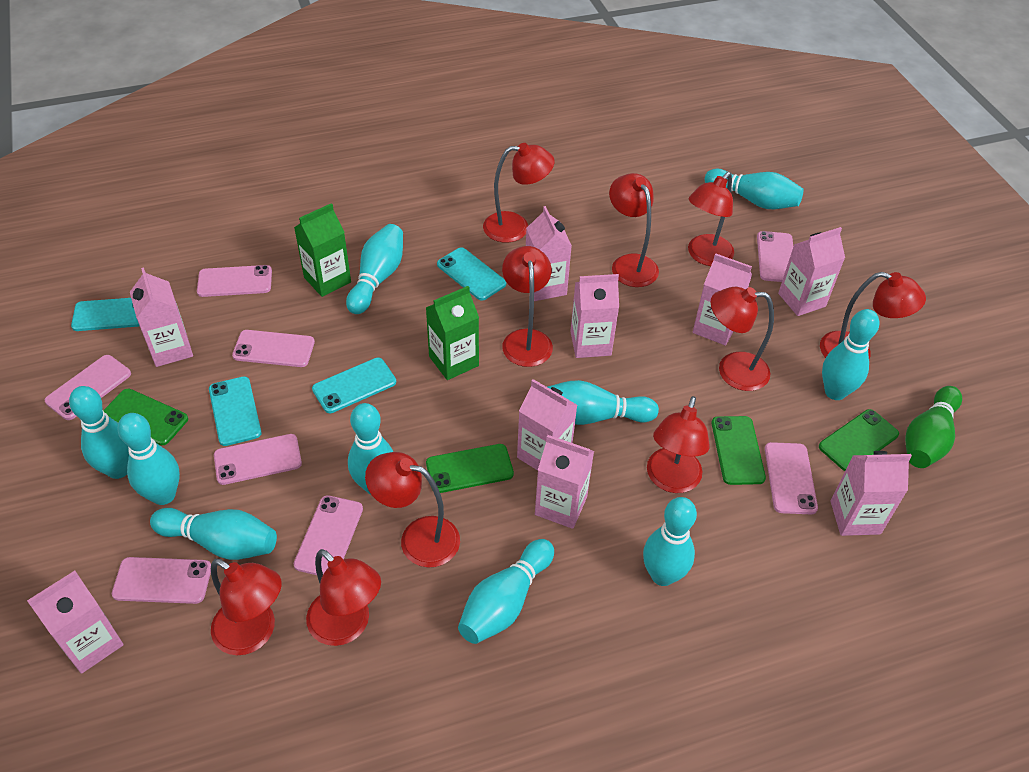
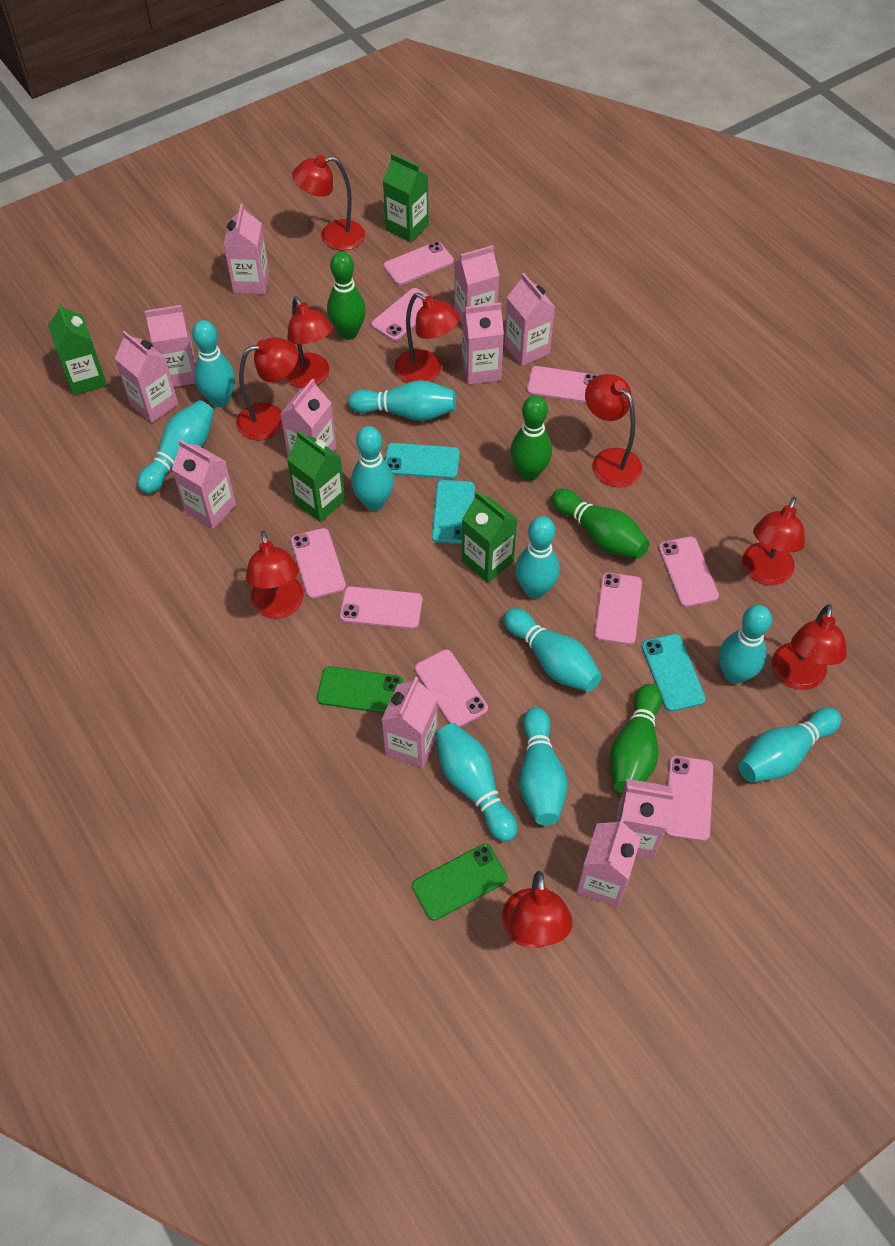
green bowling pin: [905,386,962,468] = 1 -> [327,251,366,340] [510,395,552,481] [551,489,650,559] [610,684,662,793] = 4
green carton: [294,203,351,297] [426,286,479,380] = 2 -> [48,302,107,395] [287,431,345,522] [383,153,429,242] [462,491,518,583] = 4
green phone: [103,389,188,445] [426,444,514,493] [711,416,766,485] [819,409,899,471] = 4 -> [317,666,404,713] [412,844,507,921] = 2
pink carton: [27,571,124,674] [130,267,193,367] [517,379,577,470] [526,206,572,301] [535,435,594,529] [570,274,619,358] [693,253,752,345] [778,227,845,316] [830,451,912,536] = 9 -> [115,331,178,423] [145,305,196,387] [172,440,236,529] [224,204,269,294] [280,378,336,455] [382,677,438,768] [454,245,499,323] [462,303,504,385] [505,273,555,366] [576,819,641,907] [615,779,674,858] = 11
pink phone: [45,355,131,420] [112,557,211,604] [197,265,272,297] [214,434,302,485] [232,330,315,367] [294,495,363,575] [757,231,793,282] [765,442,818,514] = 8 -> [291,528,346,599] [340,586,422,629] [371,288,436,341] [383,242,454,285] [415,649,488,727] [527,366,598,403] [594,572,642,645] [658,537,719,607] [665,756,713,841] = 9
red lamp: [211,559,282,655] [306,549,381,646] [365,452,460,567] [483,143,555,243] [502,246,553,367] [609,173,659,287] [647,396,710,493] [688,172,734,266] [710,287,774,391] [820,272,926,358] = 10 -> [236,337,298,441] [246,531,304,619] [284,297,333,388] [292,155,365,251] [394,293,460,383] [502,871,573,948] [585,374,642,487] [742,497,805,585] [772,604,847,690] = 9
turquoise phone: [71,298,140,331] [209,376,262,446] [312,358,396,413] [437,247,506,301] = 4 -> [385,443,460,479] [432,480,475,544] [642,634,706,712] = 3

